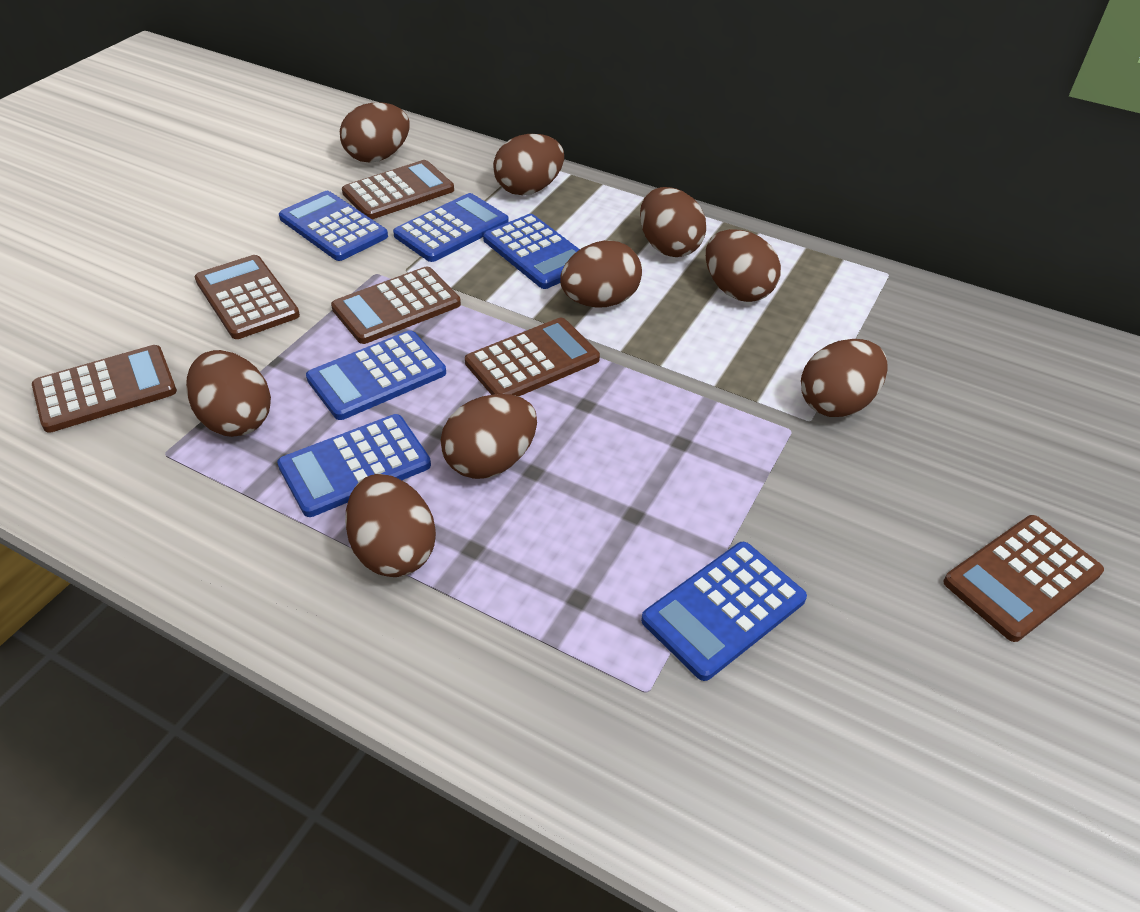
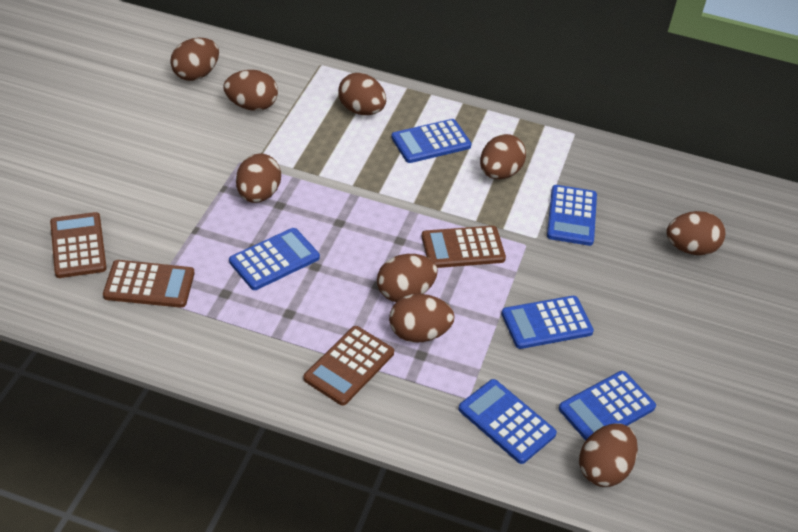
brown calculator: [32,345,177,433] [195,255,300,339] [331,266,461,344] [342,160,454,219] [465,318,600,397] [943,515,1104,642] = 6 -> [50,212,107,278] [103,260,194,308] [304,326,394,406] [422,226,506,268] = 4

